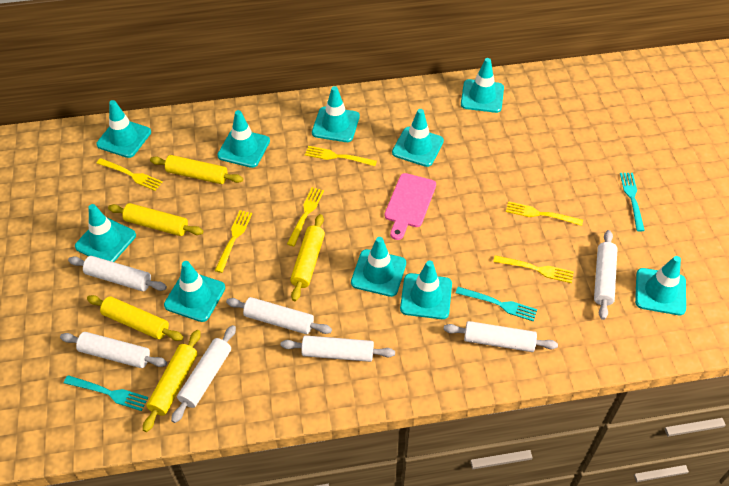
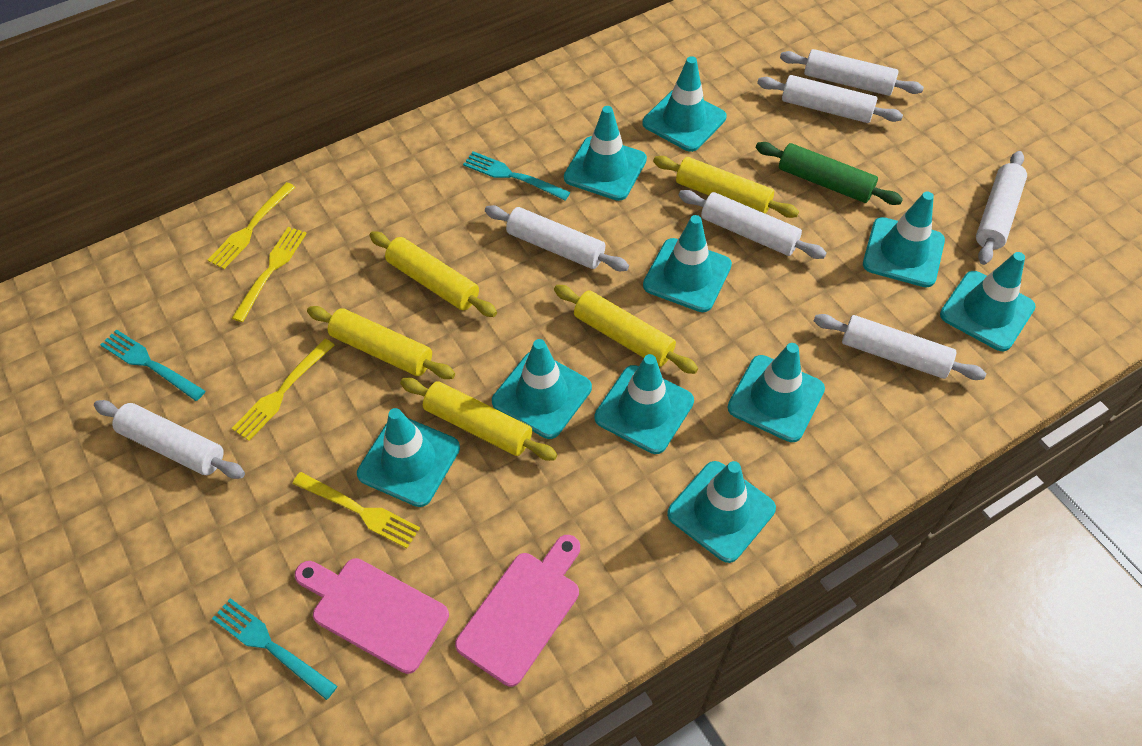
green rolling pin: none = 0 -> [756,142,903,205] = 1
pink cutting board: [385,173,436,240] = 1 -> [295,558,449,674] [455,535,580,687] = 2
yellow fork: [97,158,163,191] [215,210,252,273] [287,187,324,246] [305,146,377,166] [493,255,574,283] [506,201,583,226] = 6 -> [208,182,295,269] [232,227,307,322] [232,339,334,441] [292,472,420,548] = 4

